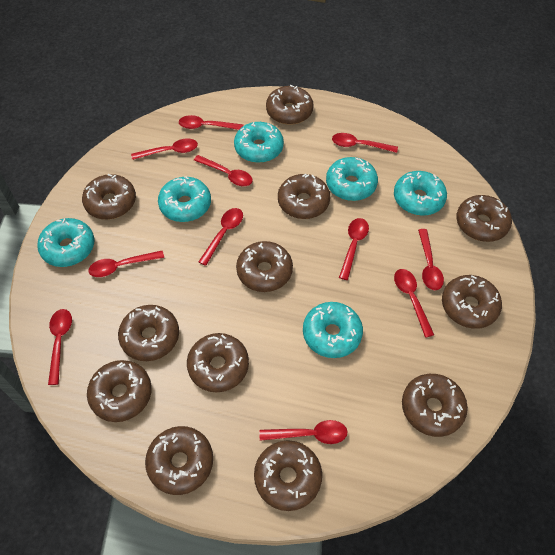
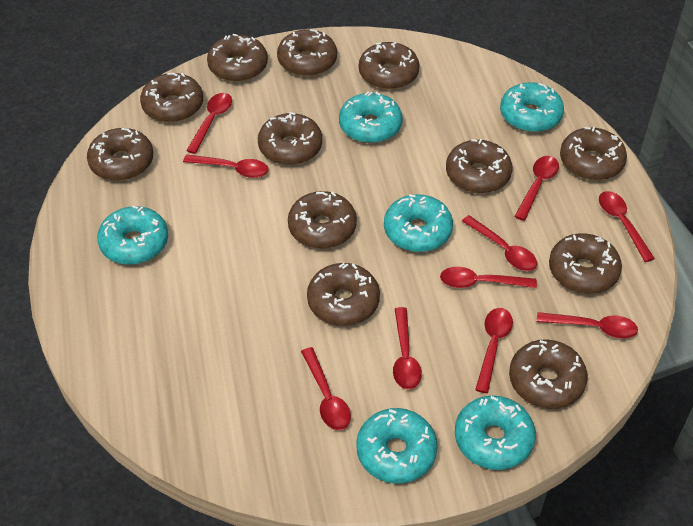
red spoon: [48,309,72,385] [88,251,164,277] [131,138,198,160] [179,115,243,130] [194,155,253,186] [198,208,243,266] [259,420,348,444] [332,133,398,153] [339,218,369,280] [394,269,434,338] [418,229,444,290] = 11 -> [183,154,269,178] [186,93,232,154] [301,347,351,430] [393,307,422,389] [440,267,537,288] [462,215,537,271] [475,308,513,393] [514,156,559,221] [537,312,638,339] [599,191,655,262] = 10

